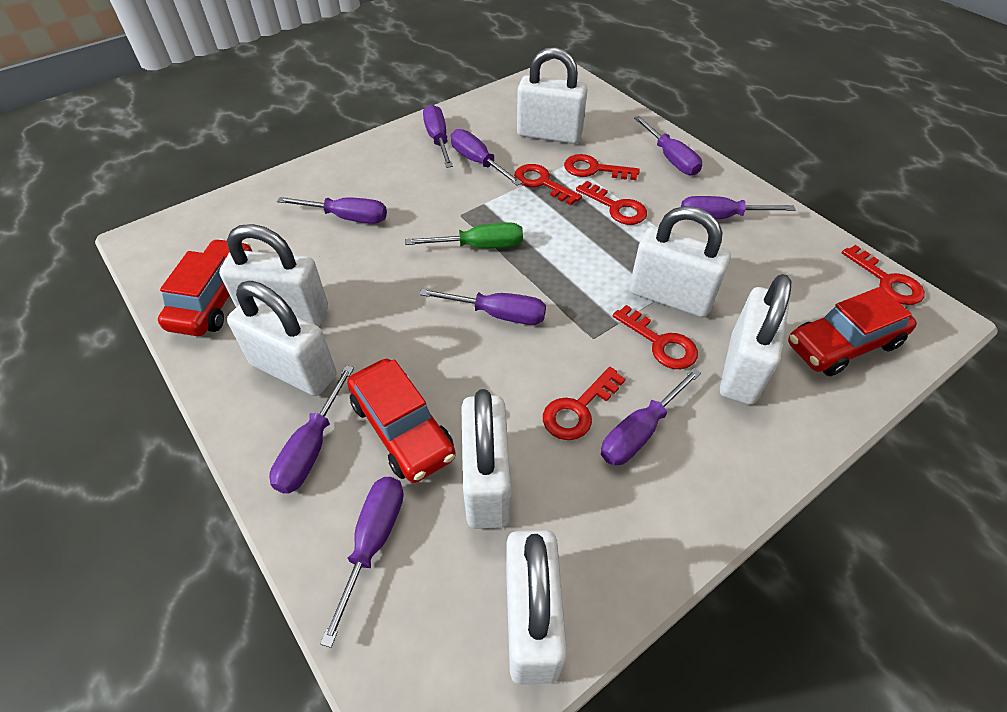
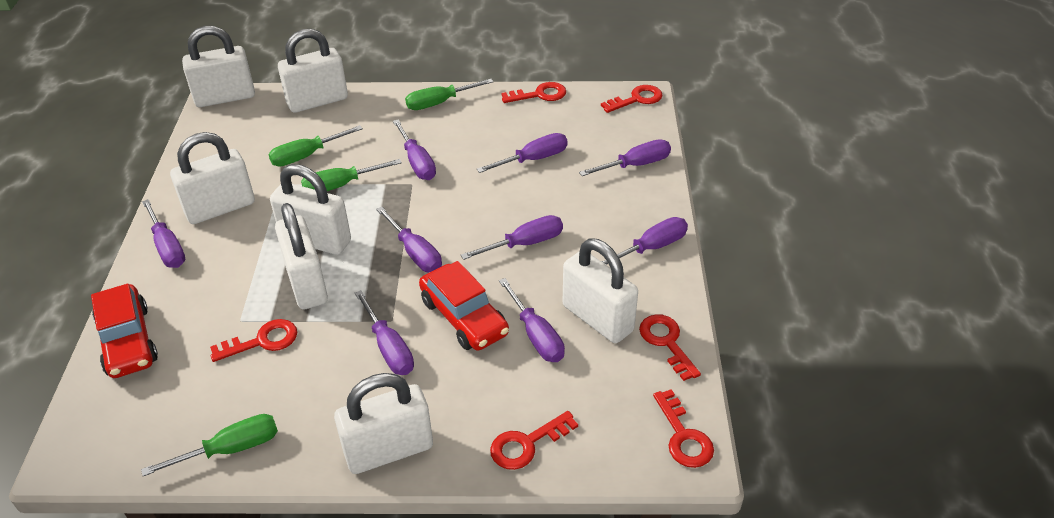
green screwdriver: [405,222,523,248] = 1 -> [141,414,278,476] [268,125,363,167] [301,159,402,191] [405,79,493,110] = 4
red car: [158,239,253,336] [347,359,456,483] [788,287,917,376] = 3 -> [91,284,158,378] [419,261,509,351] = 2

